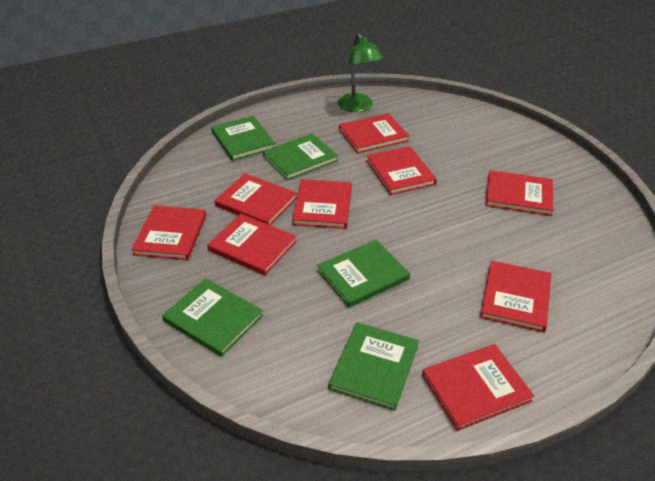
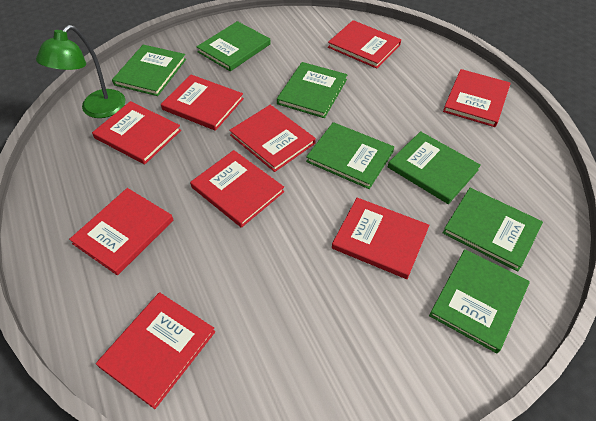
green book: [162,278,263,357] [211,116,276,161] [263,133,338,180] [317,239,410,308] [328,322,419,411] = 5 -> [112,44,186,96] [197,21,271,71] [277,62,347,118] [306,122,394,189] [388,131,481,204] [429,249,529,353] [443,188,543,272] = 7

